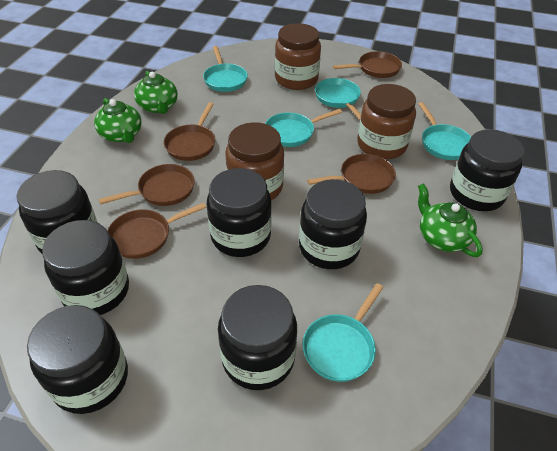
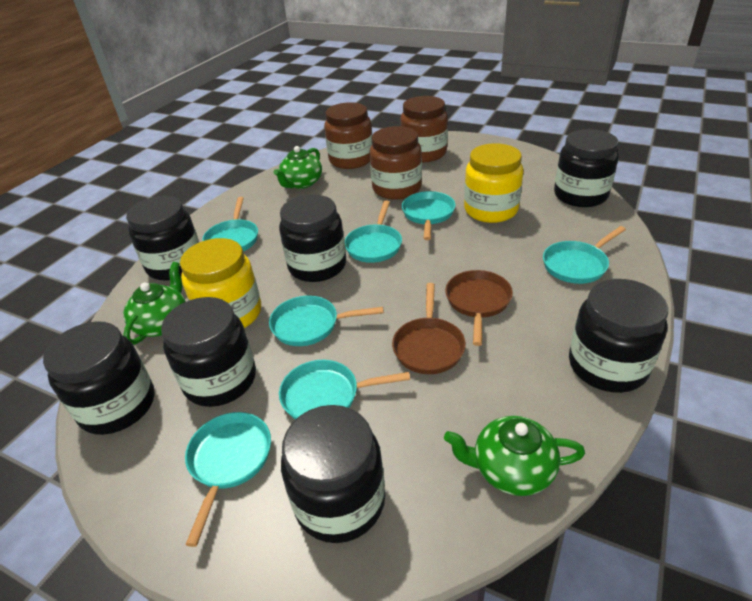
brown pan: [98,164,195,206] [107,202,206,259] [164,102,215,161] [307,154,396,194] [333,51,402,78] = 5 -> [392,283,466,374] [445,270,513,346] = 2
turquoise pan: [203,46,248,92] [265,109,342,147] [303,283,384,382] [315,78,361,120] [418,102,471,160] = 5 -> [185,412,271,547] [202,197,258,251] [269,296,384,346] [279,360,410,420] [345,201,402,263] [402,191,455,240] [543,226,626,284] = 7
yellow jar: none = 0 -> [180,238,261,328] [464,143,523,223] = 2

